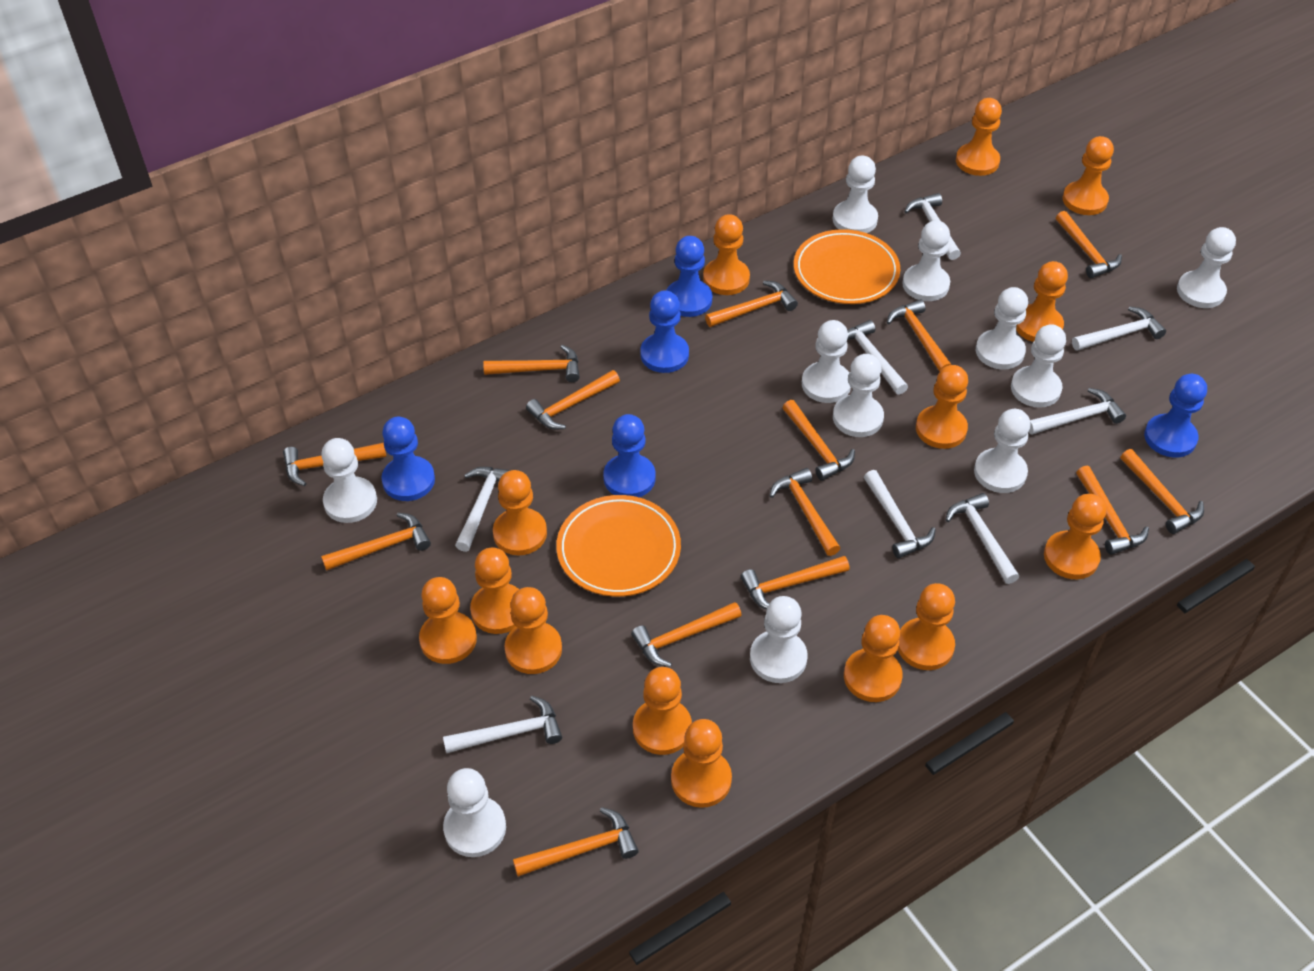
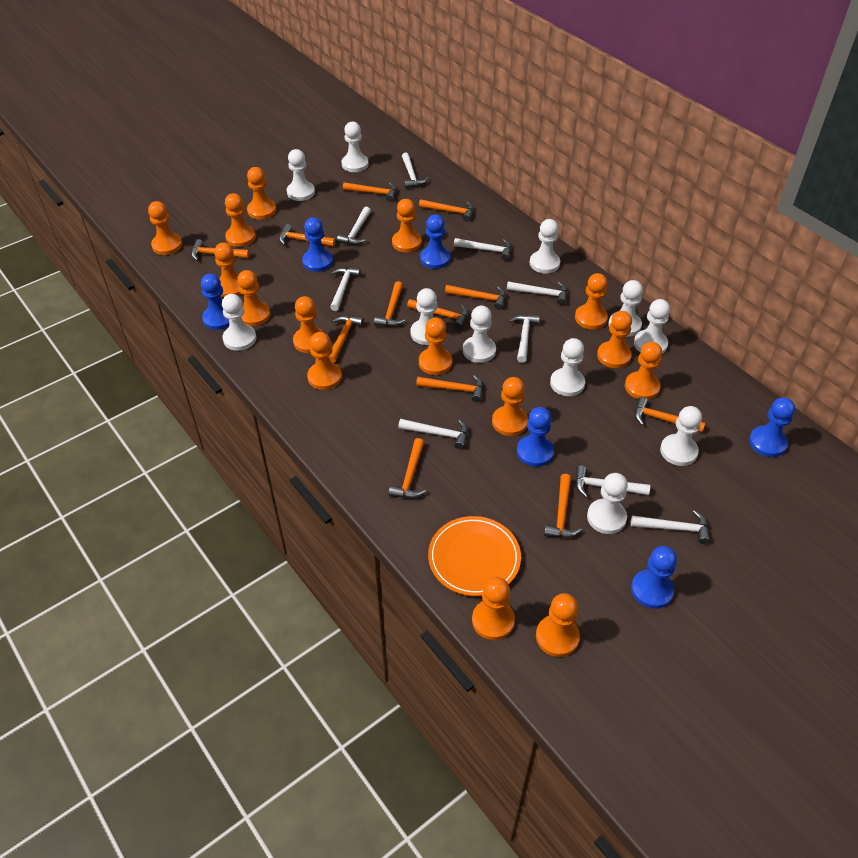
blue pawn: [381,417,435,501] [603,414,656,497] [640,290,689,373] [666,236,712,317] [1144,374,1207,458] = 5 -> [201,274,229,330] [302,217,333,272] [420,214,450,269] [517,407,554,467] [631,546,677,609] [749,397,795,457] = 6
orange hammer: [283,443,386,486] [321,513,431,571] [483,345,580,382] [513,807,639,877] [526,370,620,430] [631,602,742,667] [705,281,798,327] [741,556,849,609] [770,468,840,556] [782,400,855,481] [887,299,952,372] [1056,211,1122,278] [1076,466,1149,555] [1121,449,1204,534] = 14 -> [191,239,250,261] [279,224,336,247] [329,315,364,363] [343,182,396,202] [374,281,405,327] [389,438,426,498] [407,299,468,329] [416,375,483,402] [419,199,474,222] [445,285,505,310] [544,474,582,538] [635,397,705,432] = 12
orange pawn: [419,577,477,664] [470,548,519,634] [493,470,547,556] [504,587,562,674] [633,667,692,755] [671,719,732,808] [703,214,750,295] [844,615,903,702] [898,583,955,670] [916,365,968,449] [956,98,1002,176] [1016,261,1068,342] [1044,494,1106,579] [1062,136,1114,215] = 14 -> [148,201,182,255] [214,243,242,297] [225,193,256,247] [237,270,270,326] [247,167,276,219] [293,296,325,353] [307,332,342,390] [392,199,422,252] [419,317,452,375] [472,577,515,640] [492,377,528,436] [536,593,580,657] [575,273,608,330] [597,311,632,368] [625,342,662,400] = 15
orange plate: [556,495,681,597] [794,229,900,304] = 2 -> [428,516,521,596] = 1
white hammer: [443,696,562,753] [455,467,511,552] [847,320,908,395] [864,470,936,558] [904,193,961,260] [946,493,1019,584] [1029,388,1126,435] [1072,306,1166,351] = 8 -> [330,267,361,311] [337,207,371,245] [398,419,468,449] [402,152,429,188] [454,238,511,260] [507,281,567,305] [509,314,540,363] [576,465,650,498] [631,510,710,544] = 9

